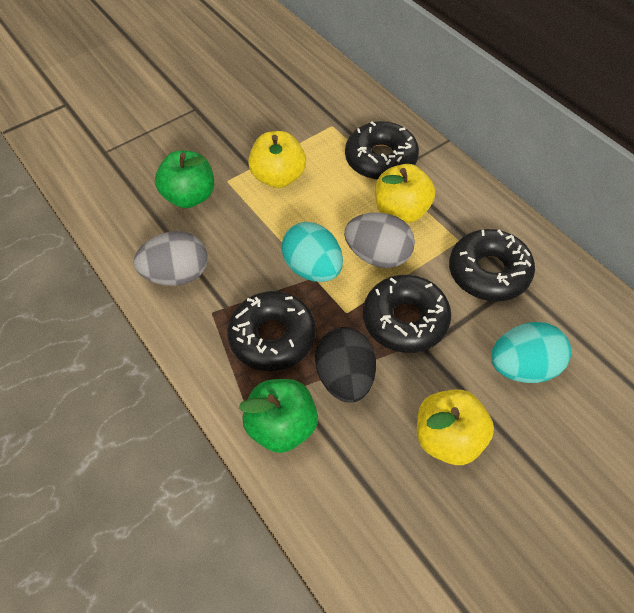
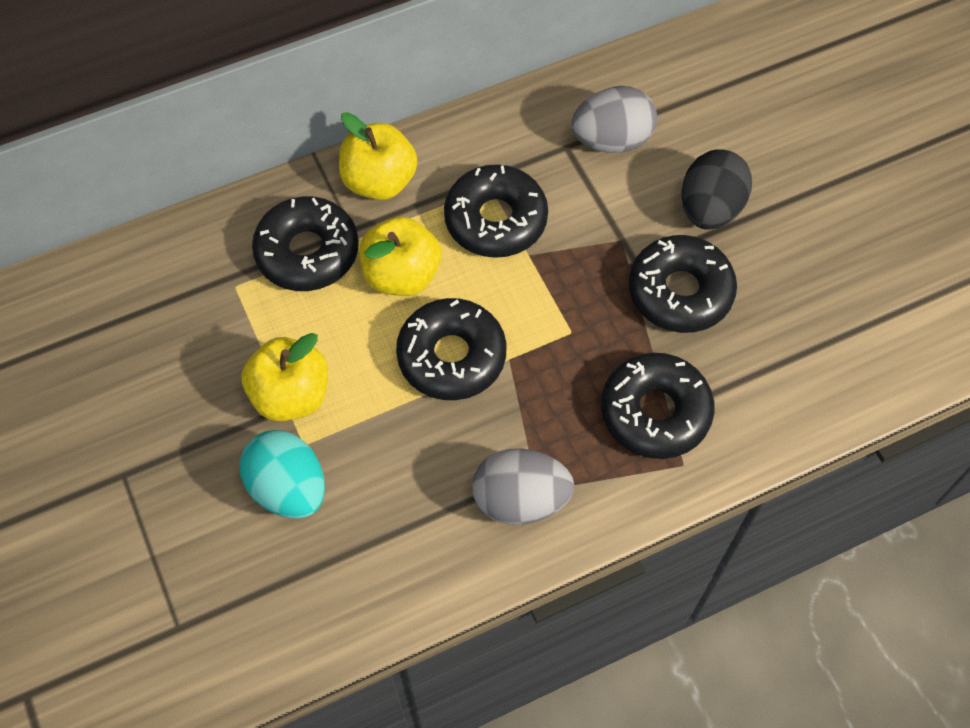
black donut: [227,291,316,371] [345,121,419,180] [363,275,451,353] [449,229,535,301] = 4 -> [252,196,359,291] [396,298,507,400] [444,164,548,258] [601,353,715,459] [629,235,737,333] = 5
green apple: [155,151,214,208] [239,379,318,453] = 2 -> none = 0
turquoise egg: [281,222,343,282] [491,322,571,383] = 2 -> [240,430,325,519] = 1

